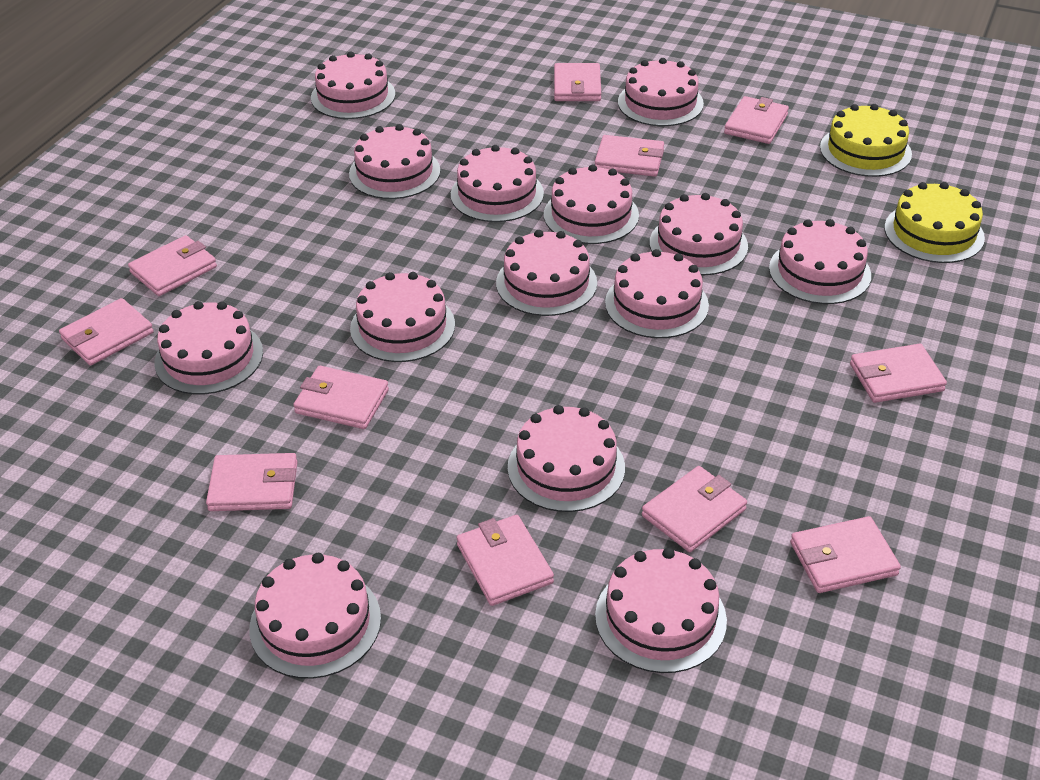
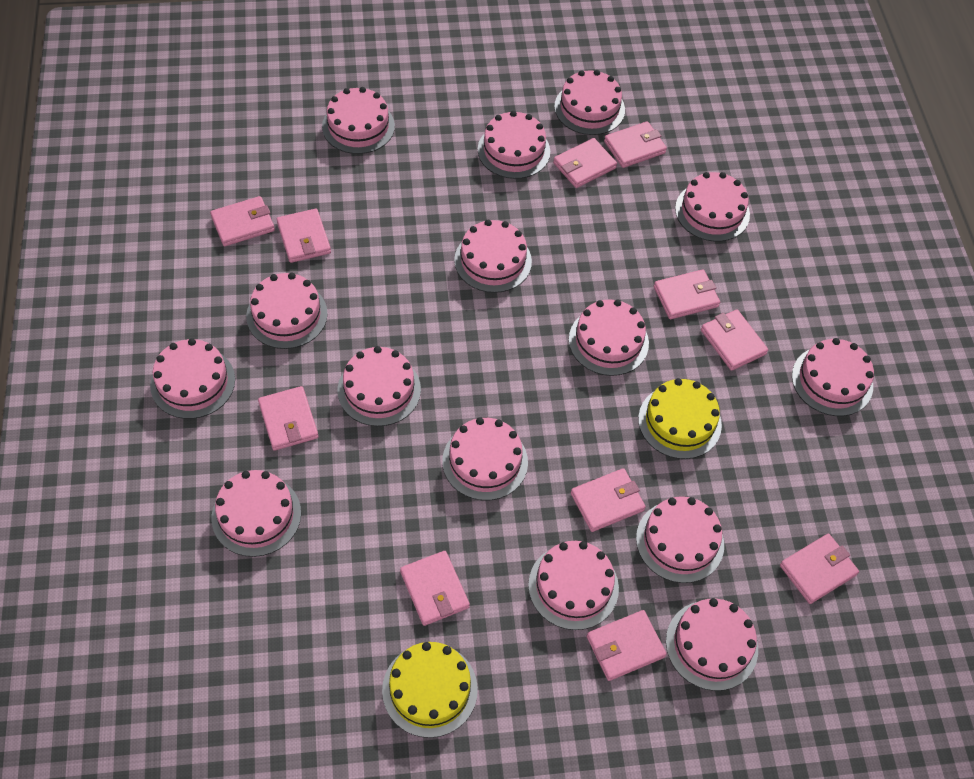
pink cake: [154,301,263,394] [249,553,381,679] [311,52,395,119] [349,124,440,199] [350,272,455,362] [451,145,544,222] [496,230,597,316] [508,405,625,512] [544,164,639,244] [595,548,727,673] [605,249,709,338] [618,58,704,126] [650,193,748,275] [769,219,871,304] = 14 -> [150,338,235,419] [211,470,301,557] [246,273,328,349] [322,87,395,154] [338,346,421,426] [442,417,528,500] [454,220,532,293] [478,111,550,179] [528,541,619,630] [554,70,625,135] [569,299,649,376] [636,496,724,583] [666,598,758,691] [675,172,750,242] [792,338,874,416] = 15

